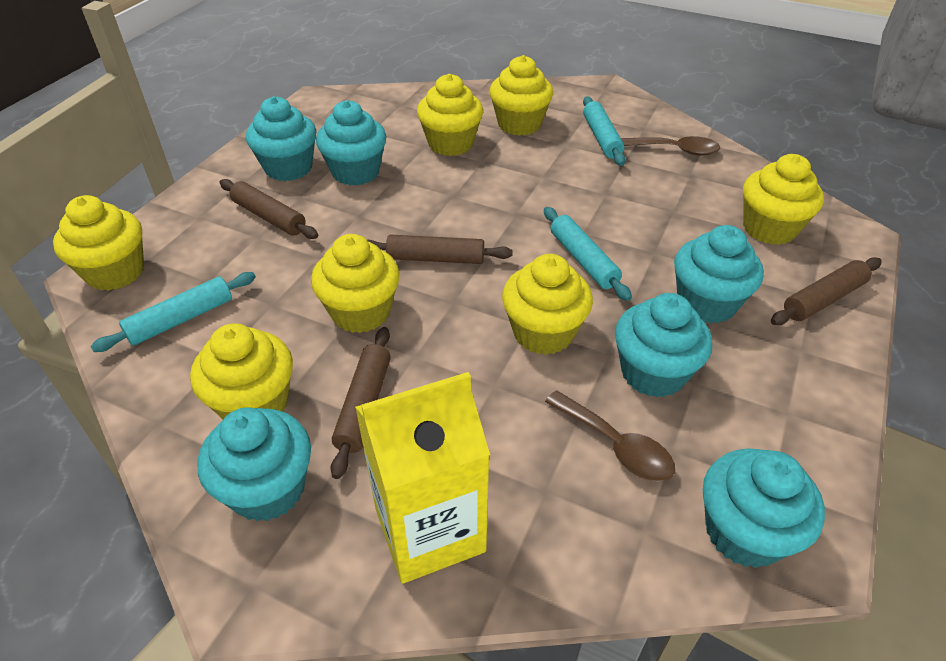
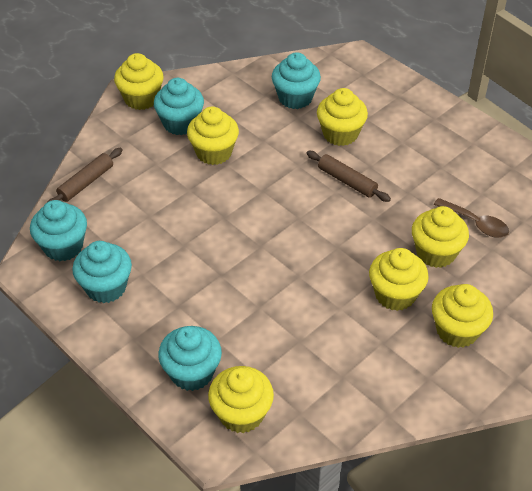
brown rolling pin: [220,179,318,239] [330,327,391,479] [367,235,513,264] [771,257,882,325] = 4 -> [48,148,123,202] [306,151,391,202] = 2
brown spoon: [545,390,675,482] [621,136,720,156] = 2 -> [434,198,509,238] = 1
turquoise cupcake: [197,407,311,522] [246,96,316,181] [316,100,387,186] [615,293,712,398] [674,225,764,324] [703,448,825,568] = 6 -> [30,200,87,261] [72,241,132,303] [154,78,204,135] [158,326,222,391] [272,52,321,109] = 5
turquoise rolling pin: [90,272,256,352] [544,207,632,301] [583,96,626,166] = 3 -> none = 0
yellow carton: [355,372,490,584] = 1 -> none = 0

